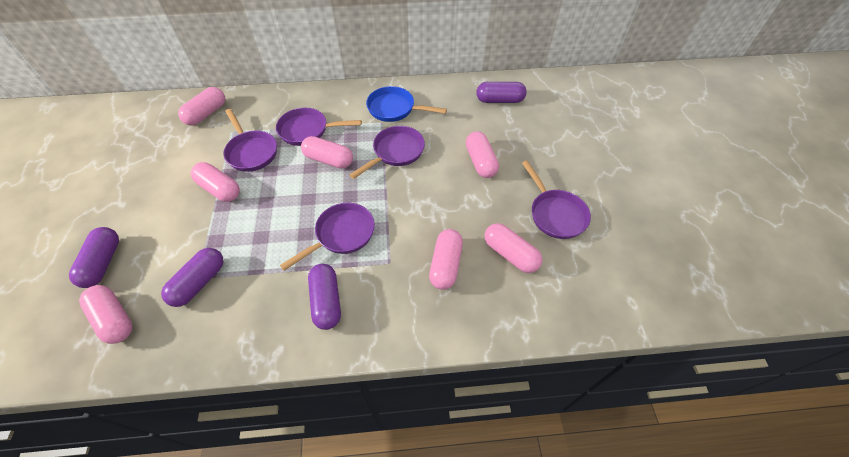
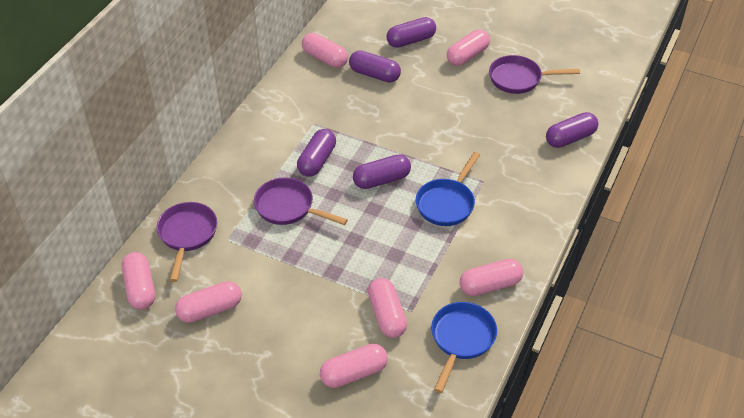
blue pan: [366,86,447,122] = 1 -> [416,152,480,226] [431,302,497,393] = 2
purple capsule: [69,227,119,288] [161,248,223,307] [308,264,341,330] [476,82,527,103] = 4 -> [297,129,336,177] [349,50,401,83] [353,154,411,189] [387,17,436,48] [546,112,598,148] = 5
purple pan: [223,109,277,172] [276,108,362,146] [280,203,375,271] [350,126,425,179] [522,161,591,239] = 5 -> [157,202,217,282] [254,177,348,225] [489,55,580,94] = 3

